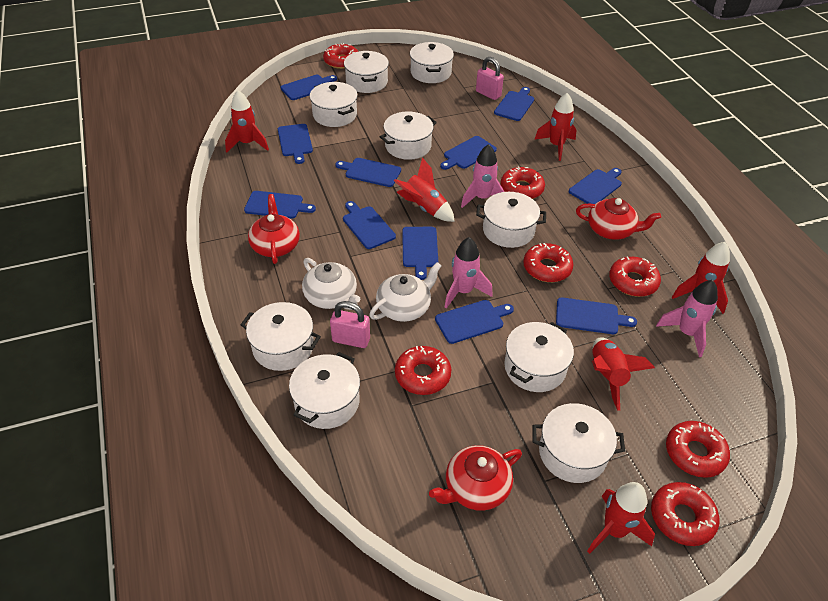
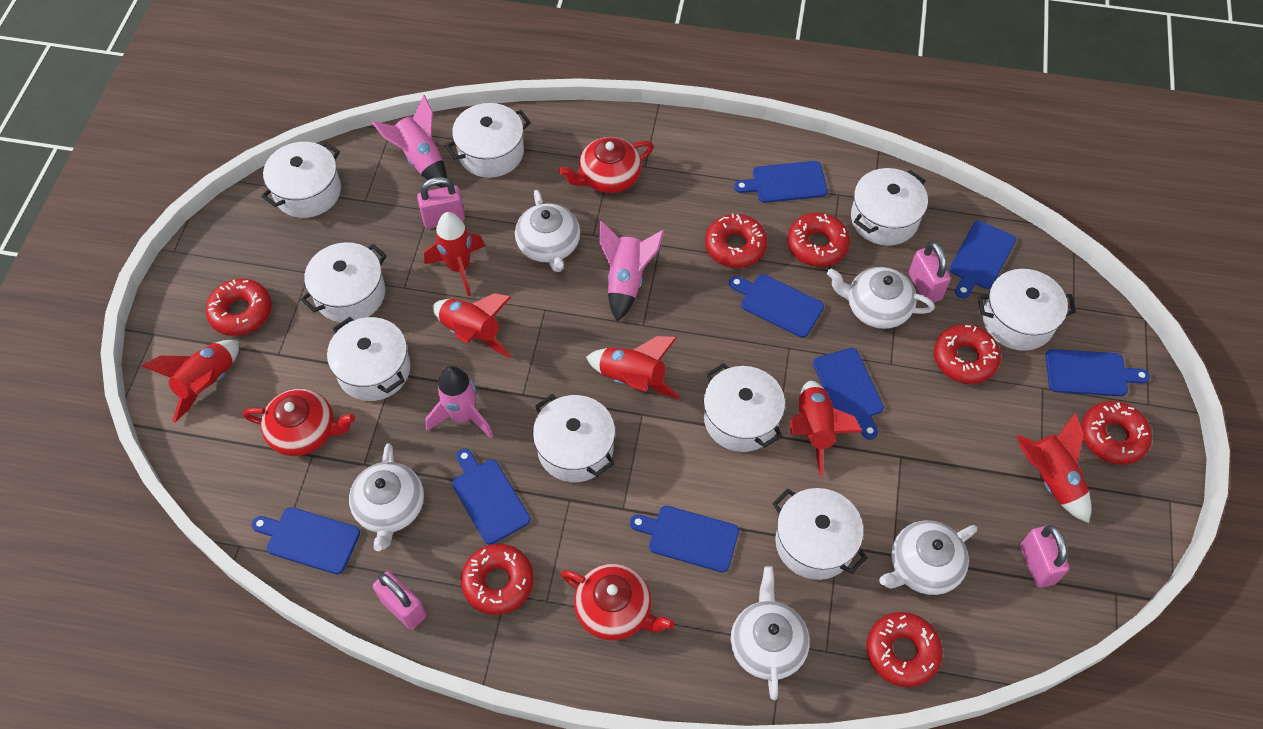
blue cutting board: [244,191,316,219] [278,124,313,164] [281,75,337,100] [335,158,401,187] [343,201,396,249] [402,227,438,280] [435,300,514,344] [440,136,497,170] [494,87,534,121] [556,297,637,334] [569,168,622,204] = 11 -> [251,507,360,574] [452,449,530,545] [630,506,739,572] [729,274,824,338] [734,161,828,203] [813,348,884,440] [949,221,1016,298] [1046,349,1150,396] = 8
pink padlock: [330,301,370,348] [476,57,504,100] = 2 -> [373,571,427,630] [417,177,465,229] [909,242,951,303] [1020,525,1070,588] = 4
white teapot: [302,258,361,310] [369,262,441,322] = 2 -> [349,443,424,551] [515,190,580,272] [731,566,810,700] [827,267,935,329] [879,521,977,595] = 5

